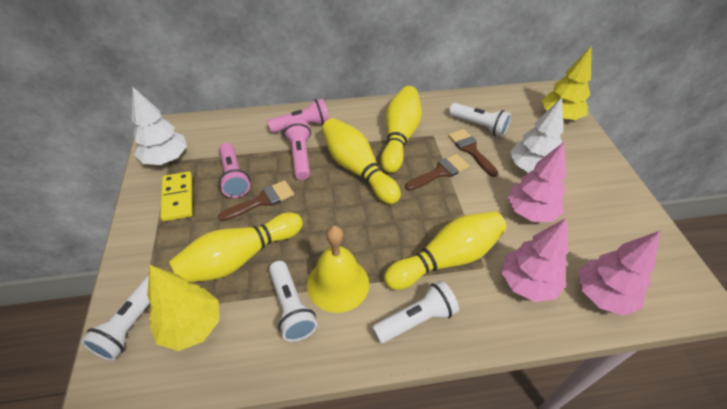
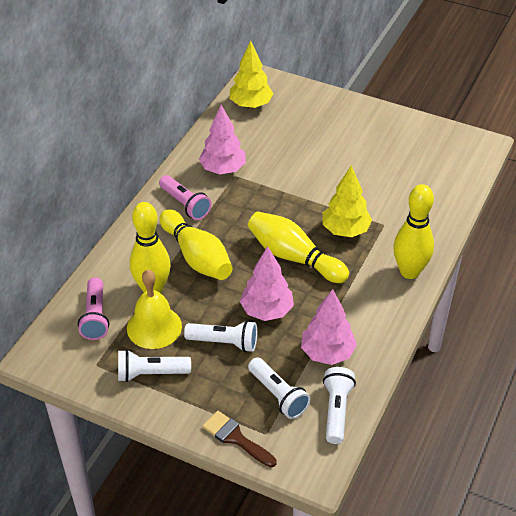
brown brush: [218,180,294,221] [405,154,469,191] [448,129,498,177] = 3 -> [202,411,277,467] = 1
pink flashlight: [219,143,250,198] [267,99,329,133] [283,119,311,180] = 3 -> [78,277,109,340] [159,175,211,220] = 2
white tree: [132,87,187,165] [510,97,563,173] = 2 -> none = 0
yellow domino: [160,171,193,221] = 1 -> none = 0

